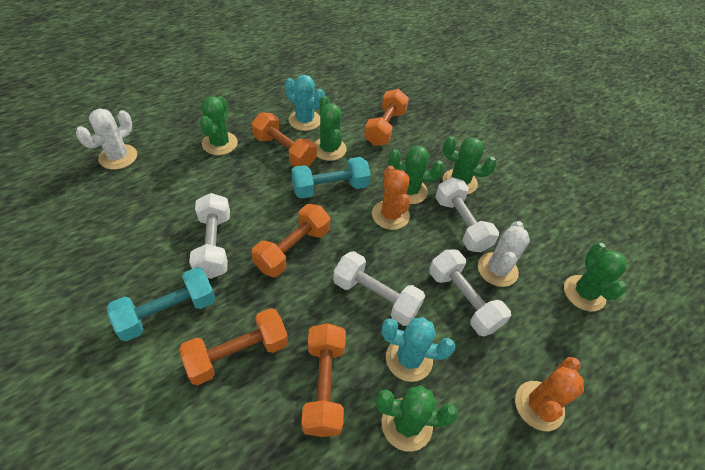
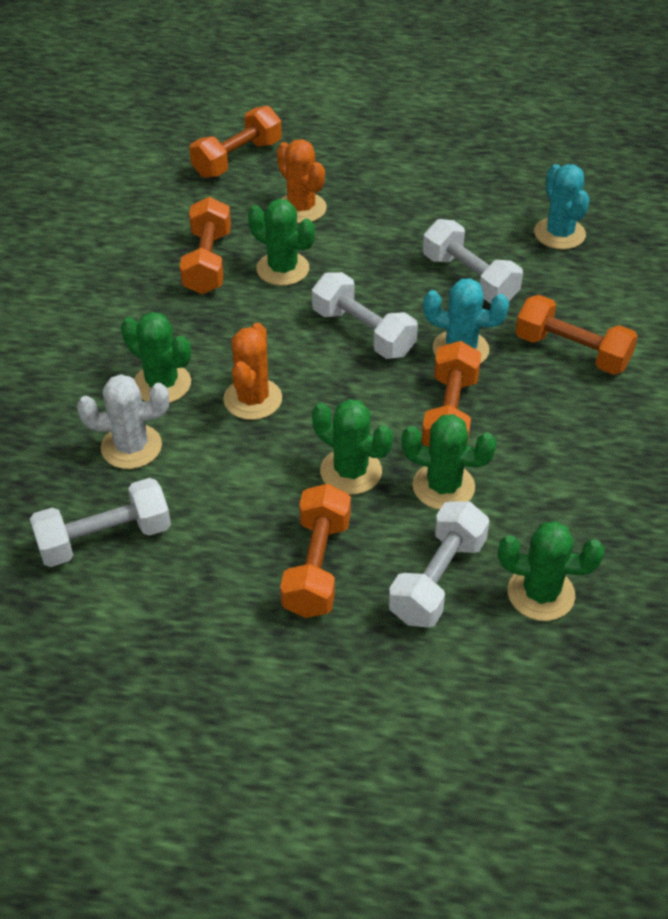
green cactus: [200,96,238,155] [314,96,346,161] [376,385,458,452] [388,145,444,204] [443,136,497,195] [564,243,627,311] = 6 -> [121,312,191,403] [248,199,315,286] [312,399,393,495] [401,414,497,510] [498,521,605,621] = 5
turquoise dumbbell: [107,267,215,341] [291,157,371,198] = 2 -> none = 0
white cactus: [76,108,137,170] [478,221,530,287] = 2 -> [77,374,169,469] = 1

